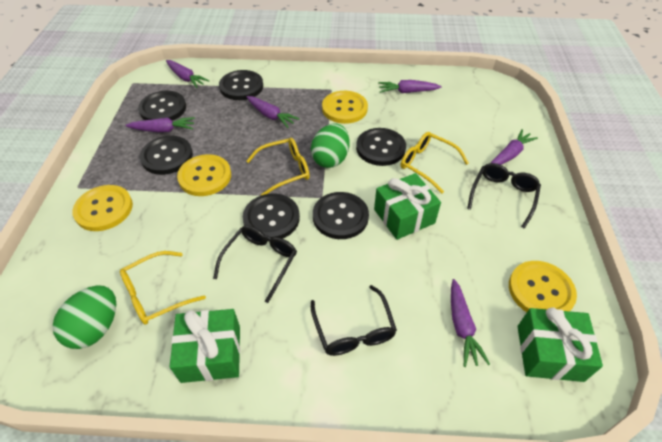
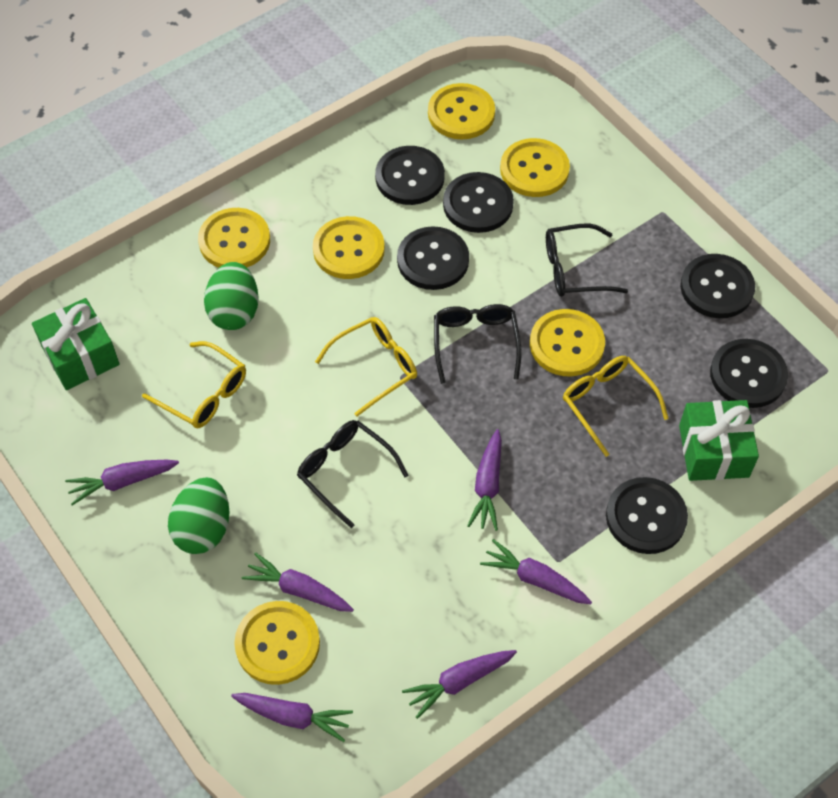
green gift: [170,309,240,383] [374,173,441,240] [517,307,603,382] = 3 -> [32,298,120,390] [679,400,759,481] = 2
yellow button: [72,185,133,231] [177,154,231,196] [322,91,368,124] [509,261,577,312] = 4 -> [198,208,270,268] [234,601,320,685] [313,216,385,279] [428,83,495,139] [500,138,570,197] [530,309,605,377] = 6

